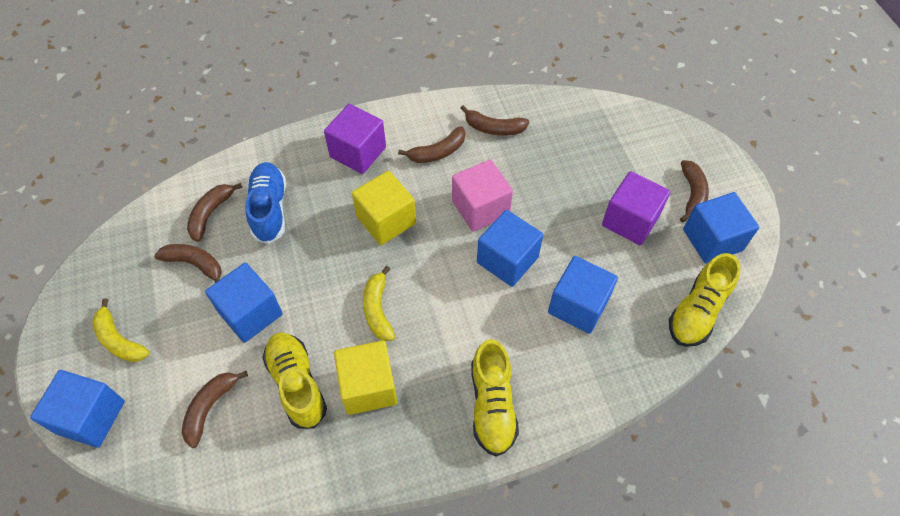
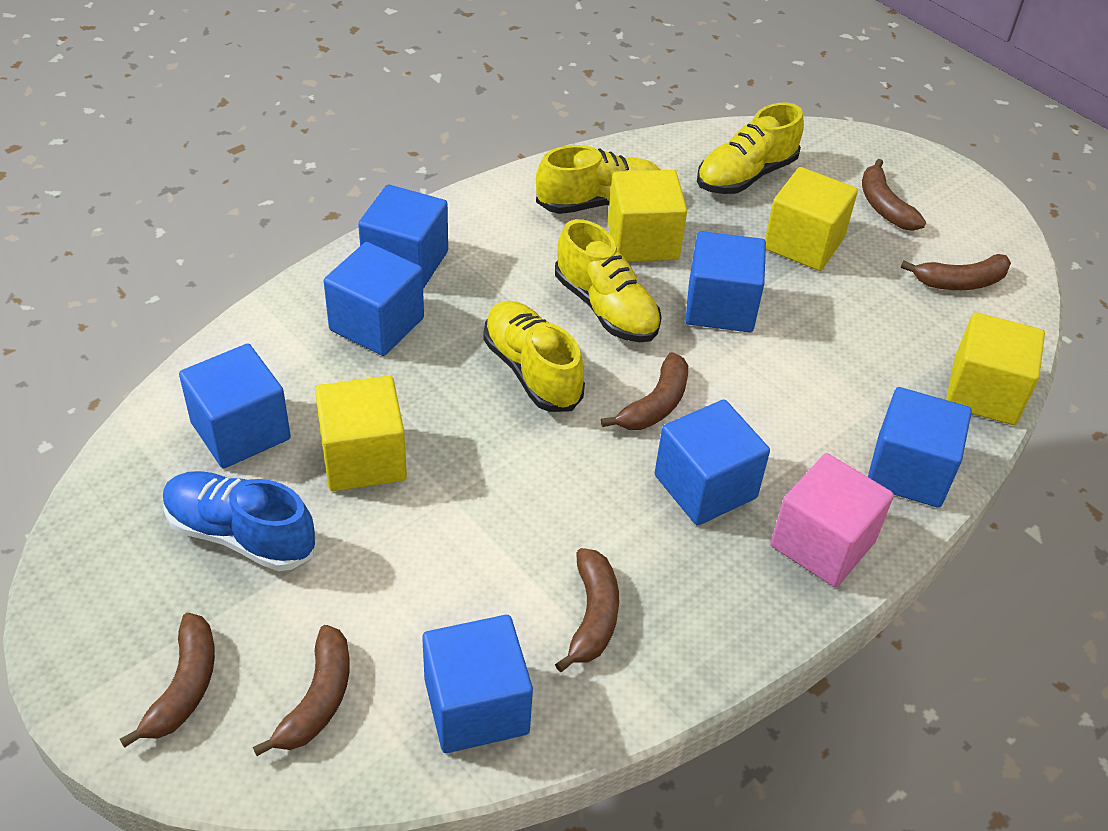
blue cube: [30,370,125,448] [205,263,283,343] [477,210,543,287] [548,256,618,334] [683,192,759,264] = 5 -> [179,344,291,468] [324,242,424,356] [358,185,448,289] [422,615,533,753] [655,399,770,526] [685,231,766,332] [868,387,972,508] = 7
purple cube: [324,104,386,174] [602,171,670,245] = 2 -> none = 0
yellow banana: [92,298,150,362] [363,266,395,341] = 2 -> none = 0
yellow cube: [334,340,397,415] [352,171,416,245] = 2 -> [315,376,407,491] [608,170,687,262] [765,167,858,271] [946,312,1045,425] = 4
yellow shoe: [263,332,327,429] [471,339,519,457] [669,253,741,347] = 3 -> [483,301,585,412] [536,145,660,214] [555,219,661,342] [697,103,804,194] = 4

